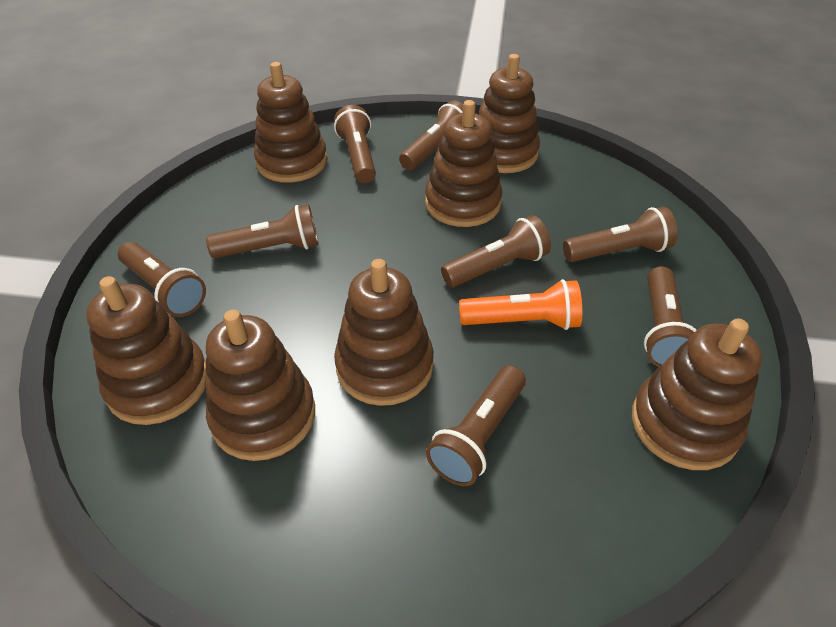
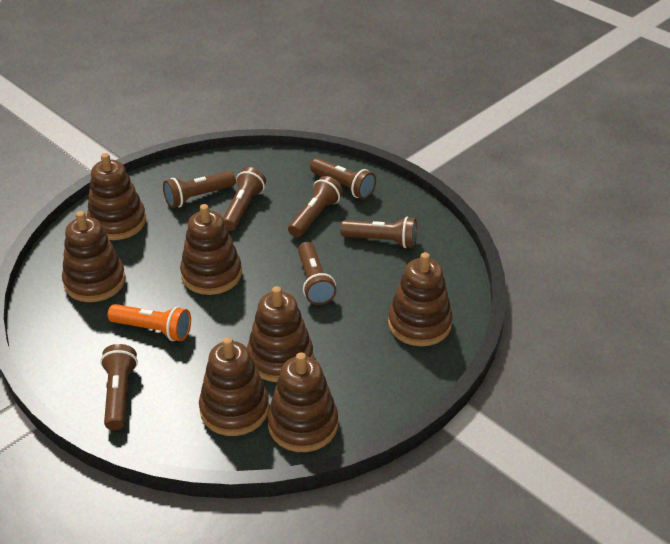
brown flashlight: [118,242,206,317] [206,204,319,258] [334,105,376,183] [399,101,463,170] [426,365,526,486] [441,215,551,287] [563,207,678,262] [644,266,696,367] = 8 -> [100,344,138,430] [163,171,236,208] [223,167,266,231] [288,176,343,237] [298,242,337,305] [310,158,376,199] [340,216,417,248] = 7

